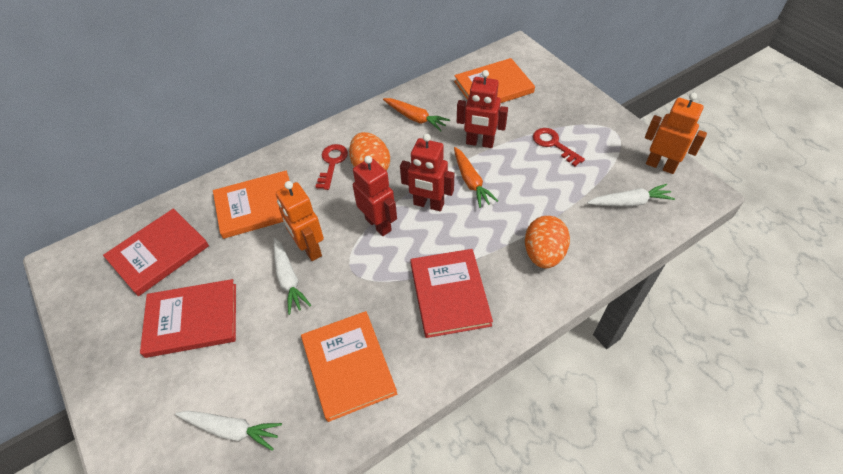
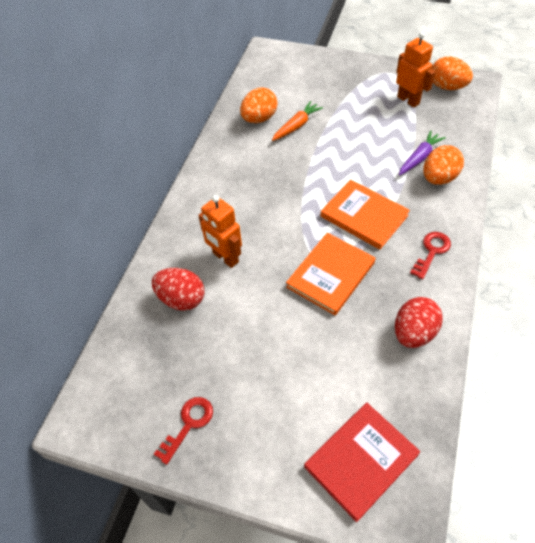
orange book: [213,171,290,239] [301,311,397,422] [454,58,535,103] = 3 -> [286,233,375,315] [321,180,410,250] = 2
orange carrot: [383,98,450,131] [454,147,498,208] = 2 -> [272,101,323,141] = 1
orange egg: [349,132,390,171] [525,216,570,268] = 2 -> [240,88,277,123] [423,145,464,185] [432,56,473,90] = 3
purple carrot: none = 0 -> [399,130,446,176] = 1
red book: [103,208,209,296] [140,279,236,358] [410,249,493,338] = 3 -> [304,403,420,522] = 1
red egg: none = 0 -> [152,268,204,311] [395,297,443,348] = 2
red robot: [353,156,397,236] [400,134,454,211] [457,70,508,148] = 3 -> none = 0
white carrot: [175,411,282,451] [274,238,311,315] [587,184,675,207] = 3 -> none = 0

